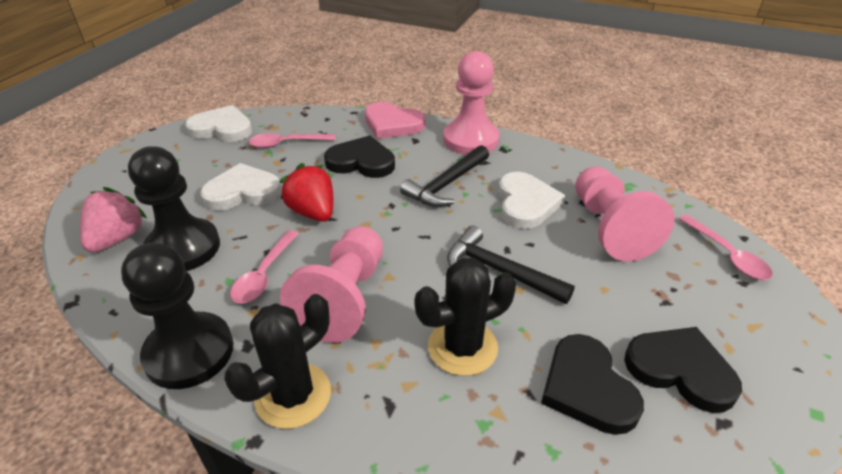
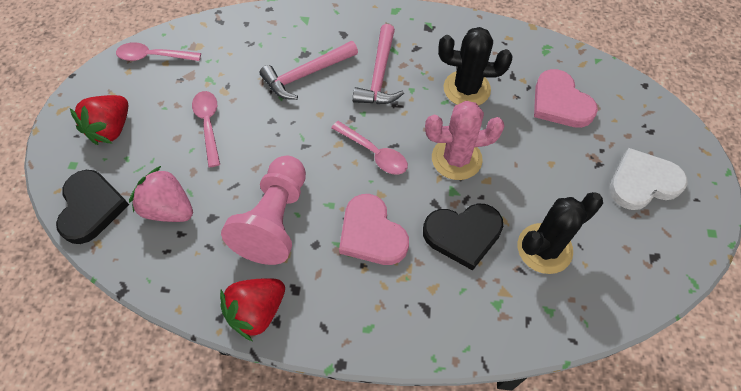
black hammer: [400,145,489,207] [447,225,575,304] = 2 -> none = 0
black heart: [324,136,395,178] [541,334,644,435] [624,327,742,413] = 3 -> [56,170,129,244] [423,203,503,270] = 2
black pawn: [121,243,234,389] [128,146,220,271] = 2 -> none = 0
pink cactus: none = 0 -> [425,101,504,180] = 1
pink hammer: none = 0 -> [260,41,358,100] [353,24,404,104] = 2
pink heart: [365,102,425,139] = 1 -> [339,194,409,265] [534,69,598,128] = 2
pink pawn: [280,226,383,343] [443,51,499,155] [575,166,674,261] = 3 -> [221,156,306,265] = 1
red strawberry: [279,163,333,222] = 1 -> [70,95,128,145] [220,278,285,341] = 2
white heart: [185,105,252,142] [200,163,282,210] [498,172,565,229] = 3 -> [609,148,687,210] = 1

